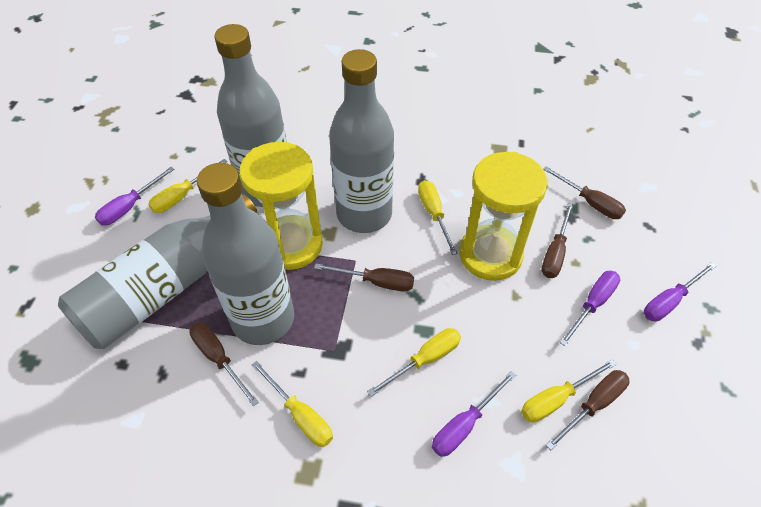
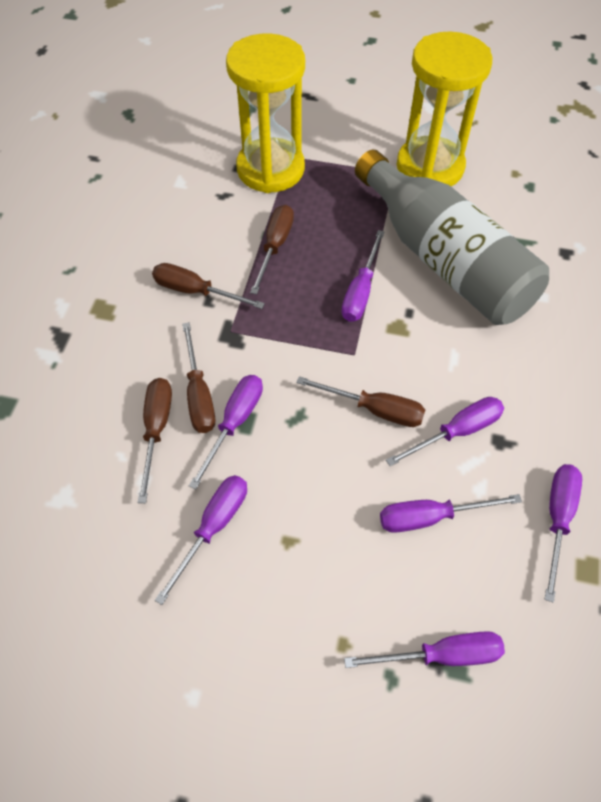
grey bottle: [58,194,258,349] [197,163,294,345] [215,24,287,207] [329,49,394,233] = 4 -> [355,150,549,325] = 1
purple screwdriver: [95,167,175,226] [432,371,517,457] [559,271,620,346] [644,262,716,322] = 4 -> [155,475,247,605] [189,375,263,489] [341,230,385,322] [344,631,505,668] [380,494,522,533] [386,397,504,466] [544,464,582,603] = 7
yellow screwdriver: [148,159,228,213] [252,361,333,447] [367,328,461,397] [418,180,458,255] [521,359,617,422] = 5 -> none = 0

